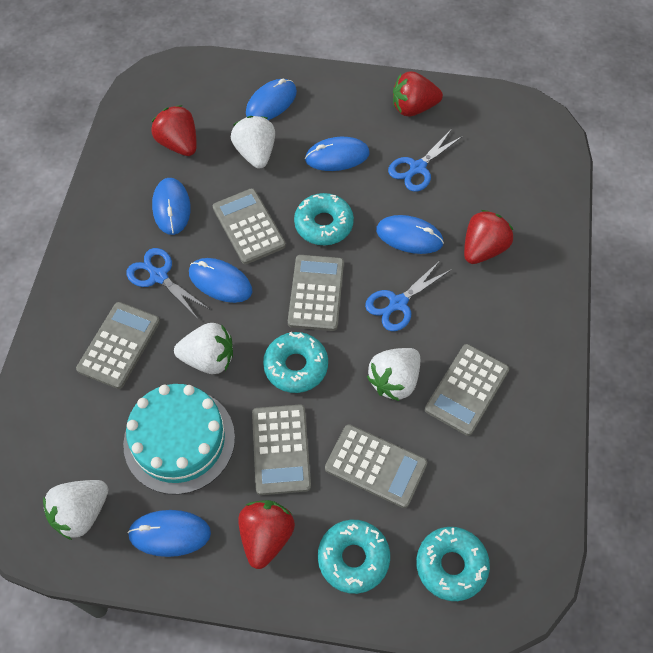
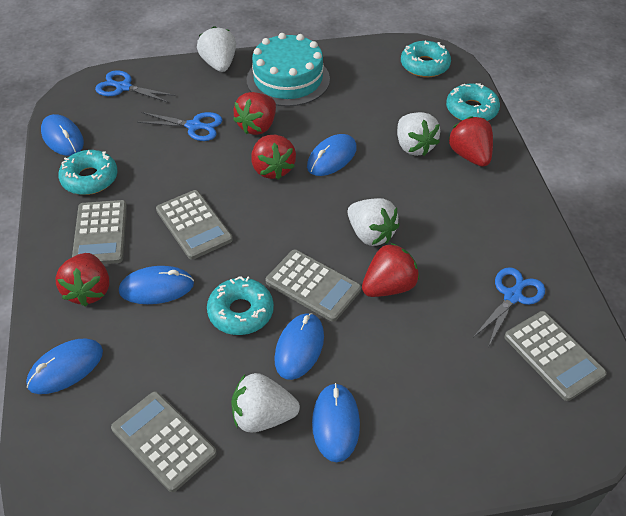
grey calculator: [76,302,160,389] [213,188,286,264] [252,405,311,495] [288,255,344,331] [325,424,427,508] [425,344,509,436] = 6 -> [72,200,127,264] [111,391,217,492] [156,190,233,260] [265,249,361,322] [504,311,607,401] = 5
red strawberry: [151,105,197,156] [238,500,295,569] [393,72,443,117] [464,210,513,264] = 4 -> [55,253,109,307] [233,92,276,135] [251,135,296,180] [362,243,419,297] [448,116,493,167] = 5

